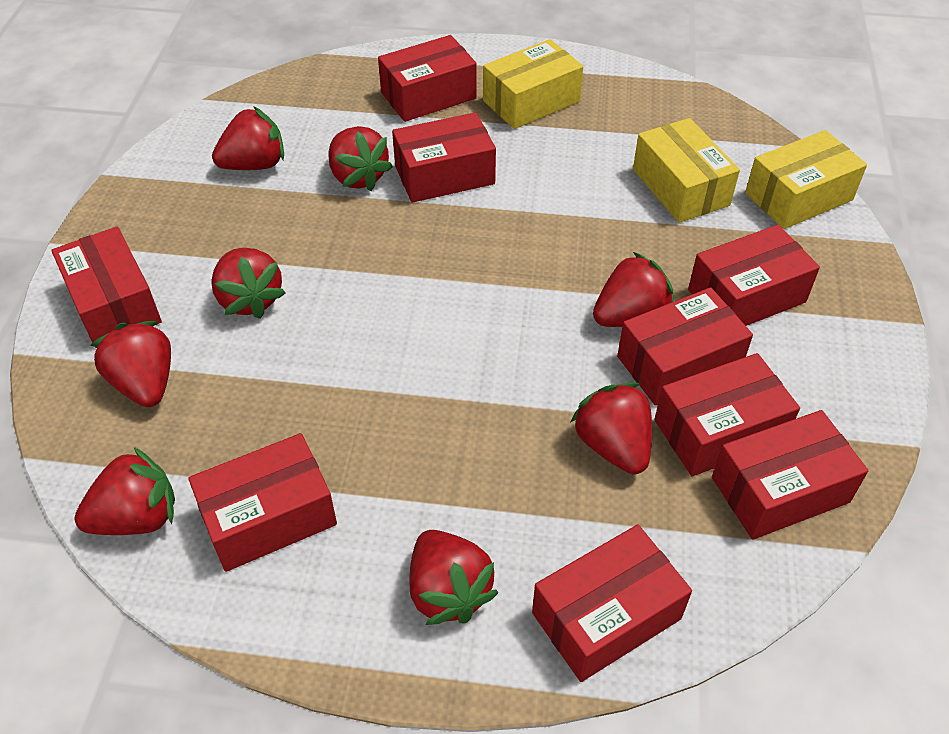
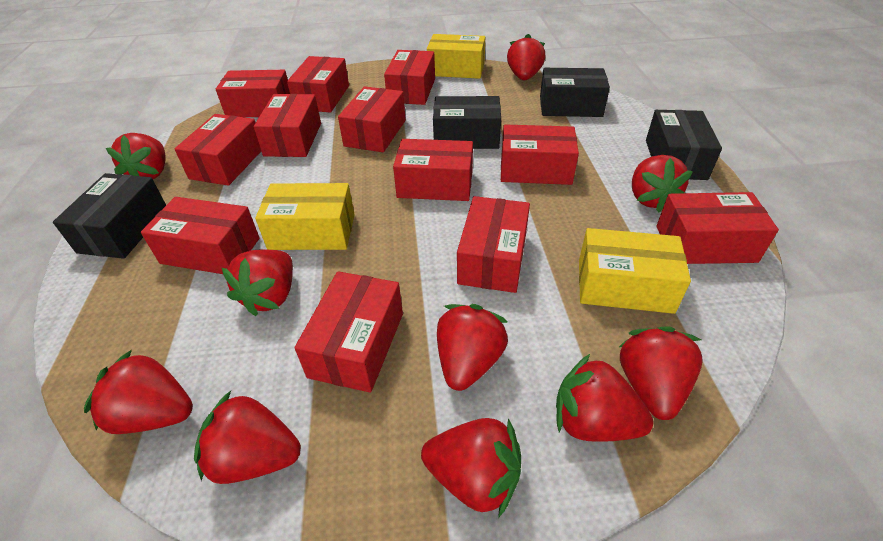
black box: none = 0 -> [53,173,166,259] [433,96,501,149] [540,68,610,117] [646,110,722,180] = 4
red box: [51,227,162,348] [188,433,337,572] [378,35,477,122] [392,112,496,203] [532,524,692,682] [617,287,753,406] [654,353,800,476] [688,225,820,326] [712,410,868,540] = 9 -> [141,197,259,274] [175,114,261,186] [216,70,290,117] [253,94,321,157] [287,56,349,112] [295,271,403,393] [338,86,406,152] [384,50,435,105] [393,139,473,201] [457,196,530,293] [501,124,579,185] [656,192,779,264] = 12
red strawberry: [74,447,175,535] [90,321,171,407] [211,248,286,319] [212,106,284,170] [328,126,393,191] [410,530,499,625] [570,382,652,474] [593,252,674,327] = 8 -> [84,350,193,434] [106,133,166,179] [194,391,301,484] [222,249,293,316] [421,418,521,518] [437,304,508,391] [507,34,545,80] [556,354,653,442] [619,327,703,420] [632,155,693,213] = 10

